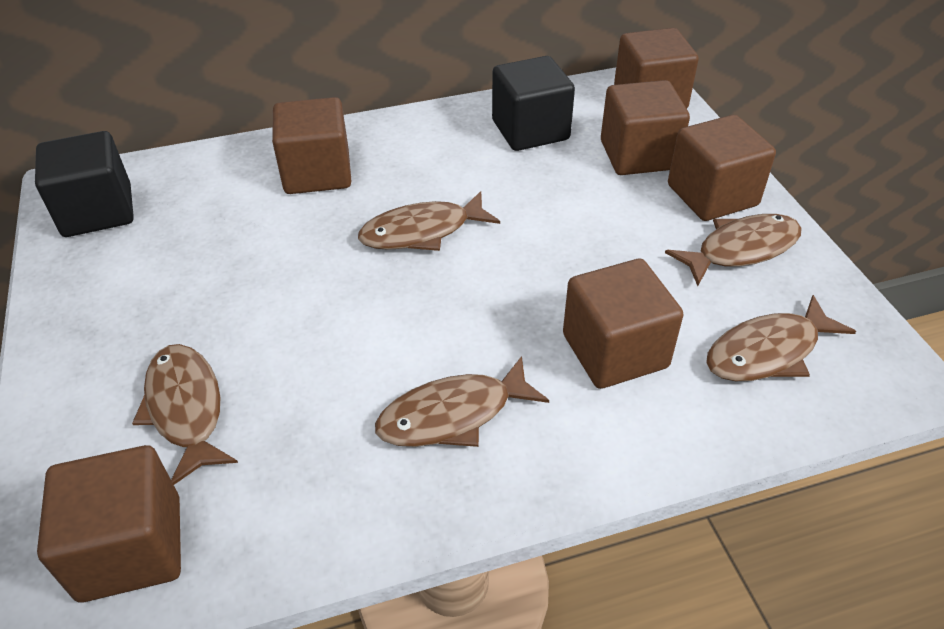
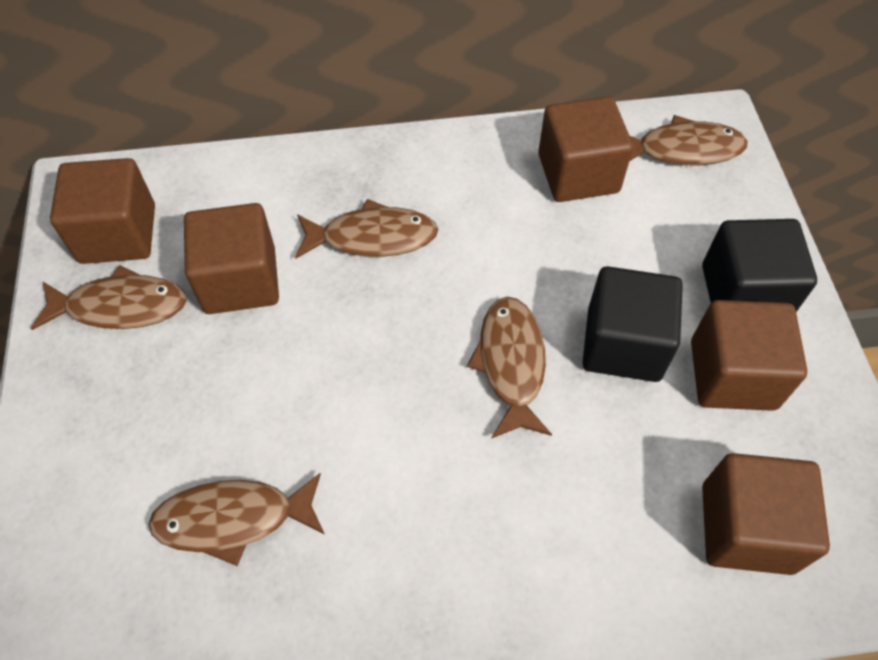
brown cube: [37,445,181,602] [272,97,352,194] [563,259,683,389] [601,80,690,175] [614,28,699,109] [668,115,776,221] = 6 -> [50,158,155,264] [184,203,279,314] [538,96,633,202] [691,300,808,411] [702,453,830,575] = 5

